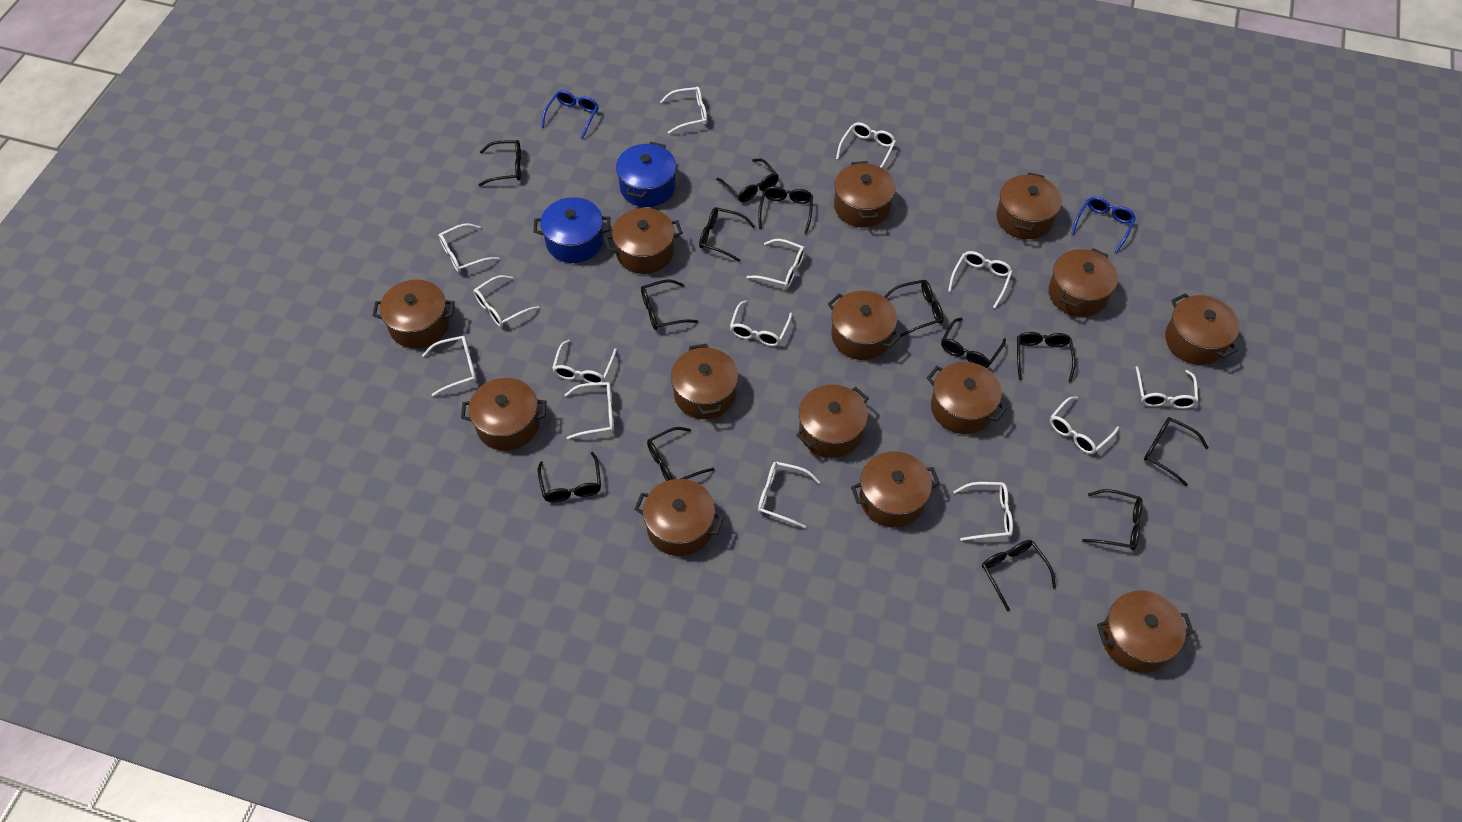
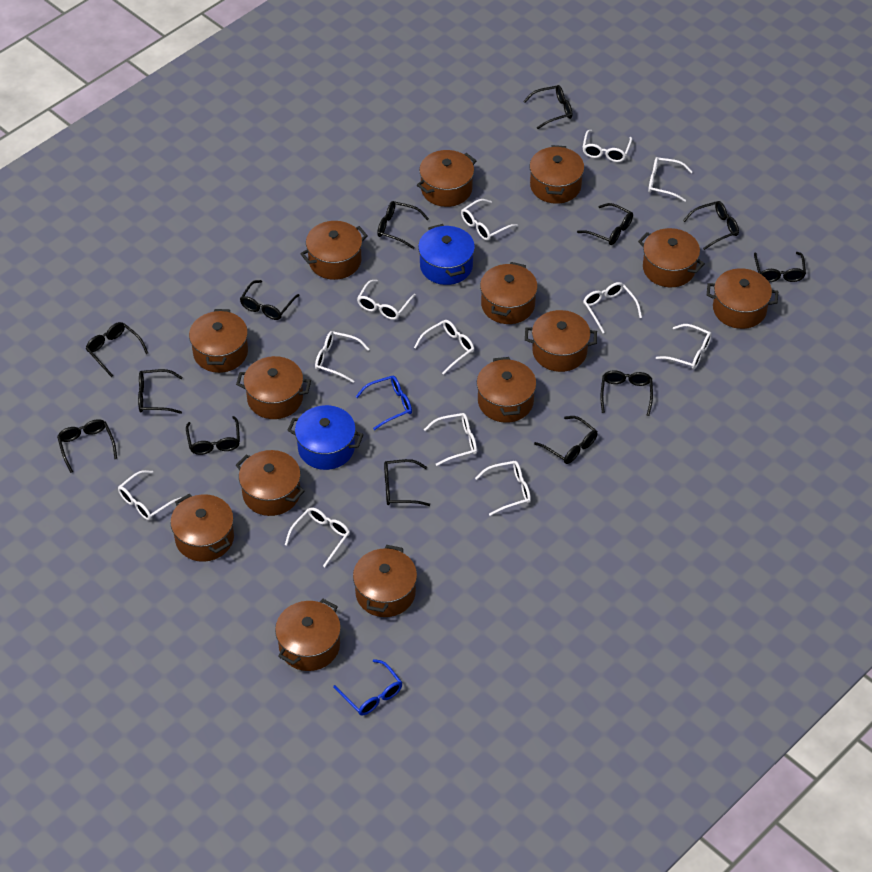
white glasses: [422,336,477,396] [438,223,499,273] [473,275,539,327] [552,340,617,383] [565,382,614,439] [660,87,707,134] [730,300,792,346] [747,239,805,288] [758,462,820,528] [836,122,896,168] [948,251,1013,308] [953,482,1013,541] [1050,397,1119,454] [1135,366,1198,409] = 14 -> [118,470,182,520] [285,507,350,567] [315,331,370,383] [357,280,416,320] [414,320,474,375] [424,413,477,466] [461,199,518,241] [475,461,531,516] [582,130,632,162] [583,282,642,333] [648,157,692,202] [656,324,712,369] = 12

